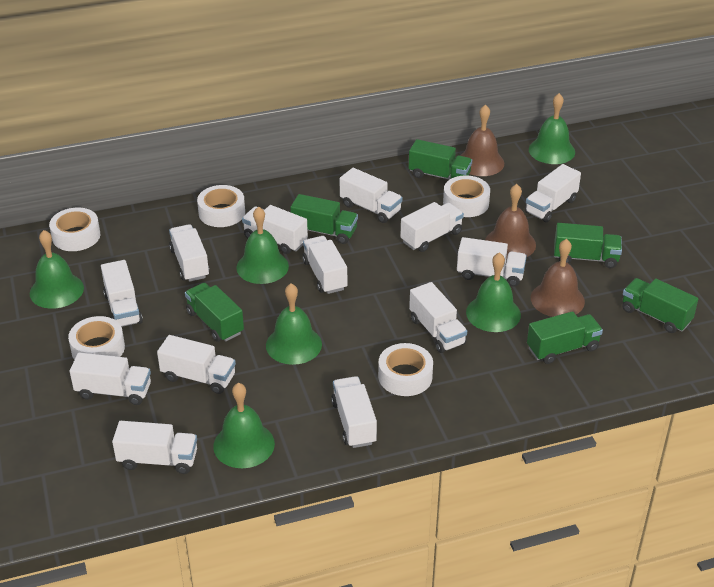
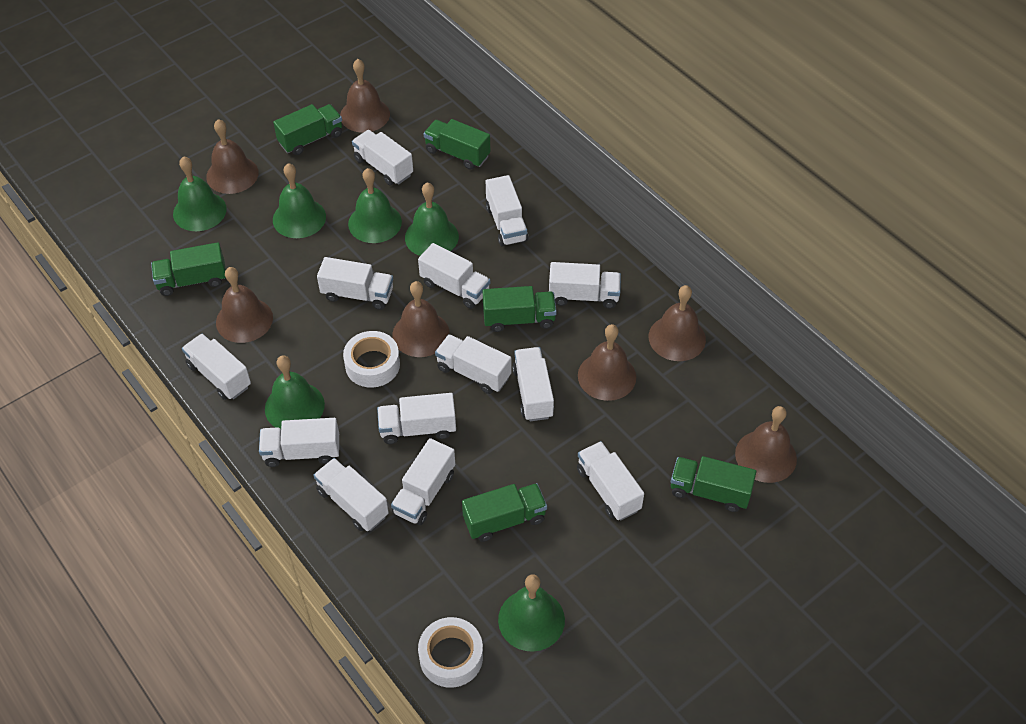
brown bell: [460,104,504,176] [485,184,536,259] [531,239,585,317] = 3 -> [206,119,259,194] [216,267,273,343] [340,59,390,133] [392,281,450,357] [578,324,636,401] [649,285,706,361] [735,406,797,483] = 7
white tape: [49,208,100,251] [68,316,125,360] [197,185,245,227] [378,343,433,396] [443,175,490,217] = 5 -> [343,331,400,388] [418,617,483,688] = 2

